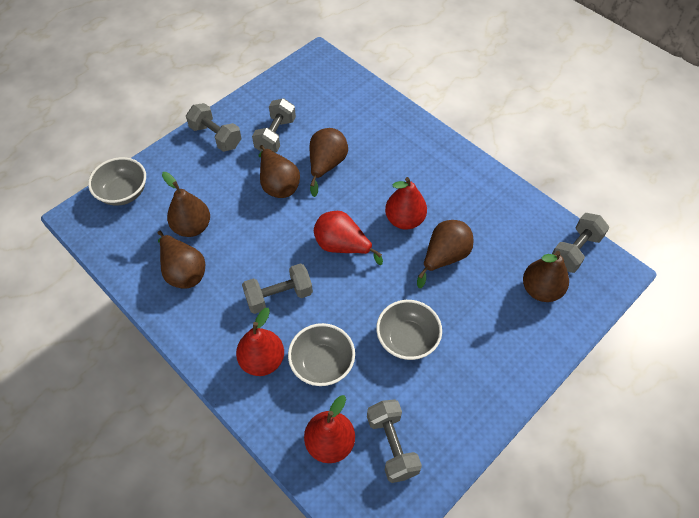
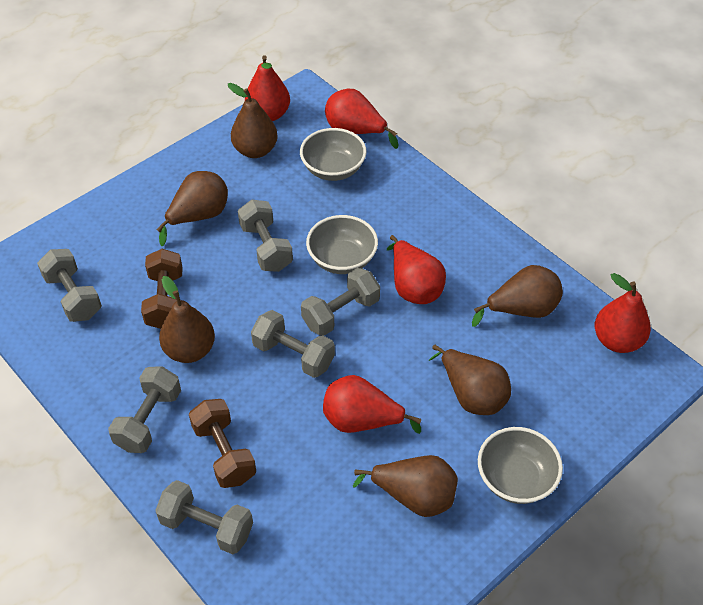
brown dumbbell: none = 0 -> [141,249,183,329] [189,399,256,488] = 2
grey dumbbell: [186,103,242,152] [242,263,313,314] [252,98,296,153] [367,399,422,483] [552,213,609,273] = 5 -> [37,249,102,322] [108,366,181,453] [155,480,253,554] [238,200,293,272] [251,310,335,378] [301,268,380,336] = 6
red pear: [236,308,284,376] [304,395,355,463] [314,211,383,265] [385,177,427,230] = 4 -> [245,55,290,121] [323,375,421,434] [325,89,398,149] [387,235,446,304] [595,273,651,353] = 5

